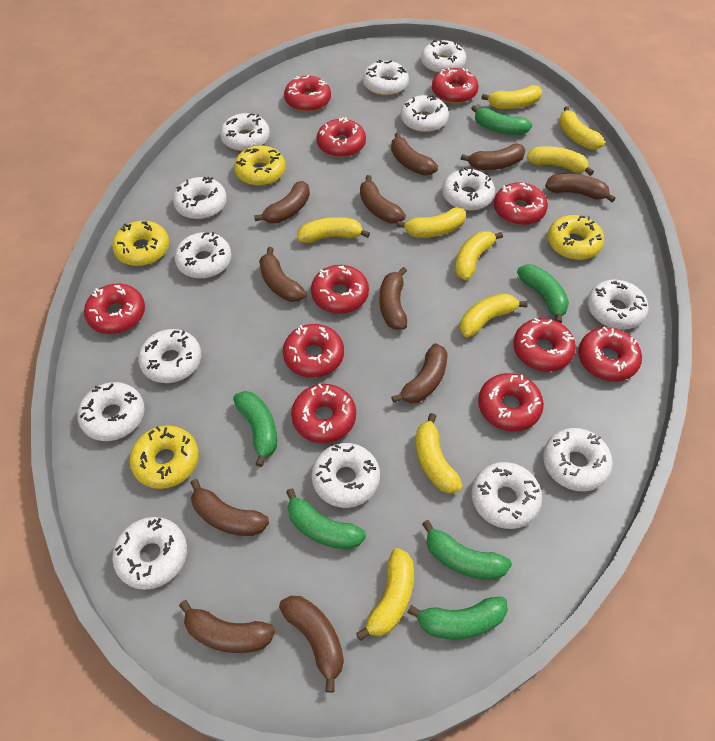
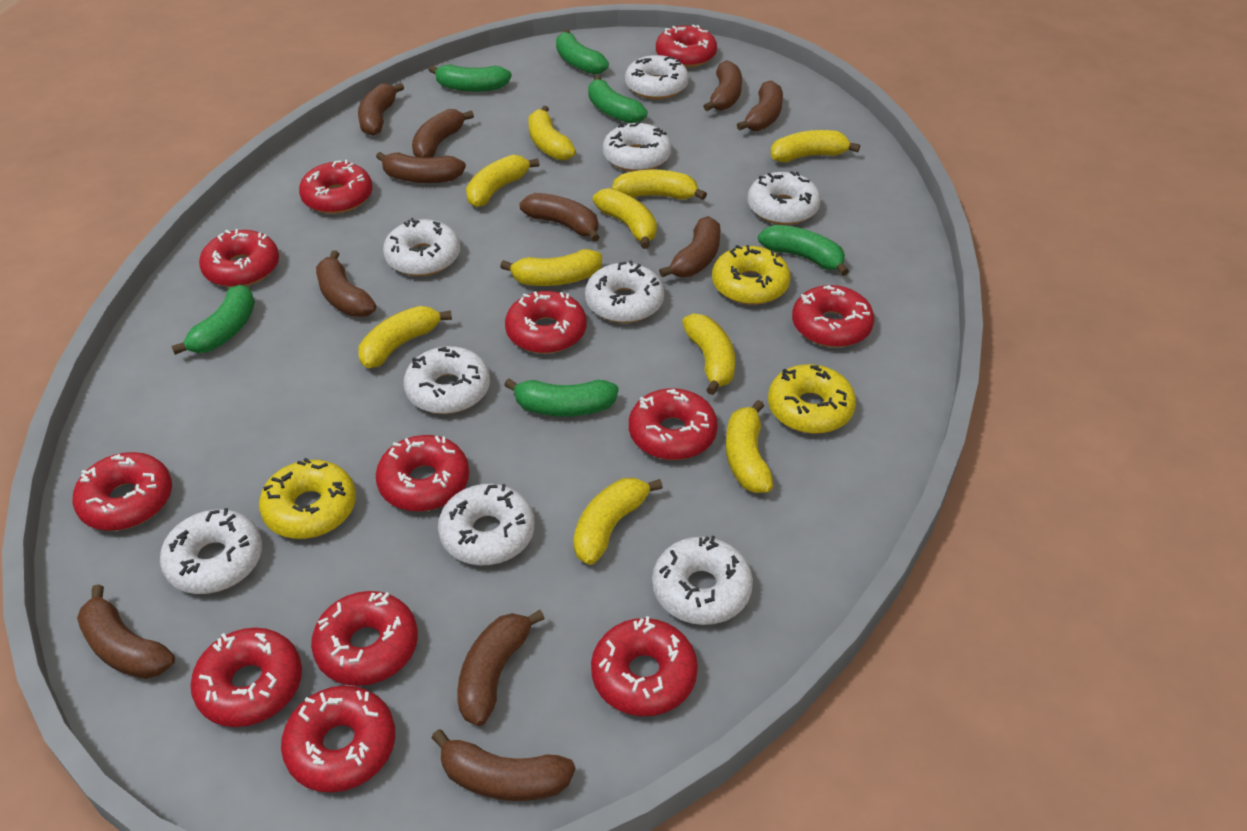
red donut: [84,284,145,334] [283,324,344,378] [284,75,331,112] [291,383,356,443] [311,265,369,314] [317,117,366,157] [432,68,479,104] [478,373,544,431] [494,182,548,225] [513,318,576,372] [578,326,642,381] = 11 -> [72,452,172,531] [190,628,302,727] [199,229,279,287] [281,685,395,793] [299,160,373,214] [311,591,418,686] [376,435,469,511] [505,291,587,354] [591,616,698,716] [629,388,718,460] [656,24,717,68] [792,285,874,347] = 12
white donut: [77,382,145,441] [112,517,187,590] [138,329,201,383] [173,177,227,219] [174,232,231,279] [220,113,270,151] [312,443,380,508] [363,60,409,96] [401,95,449,133] [421,39,466,74] [442,167,495,211] [471,462,542,529] [543,428,613,492] [587,280,649,330] = 14 -> [160,508,262,594] [383,218,460,276] [404,346,490,414] [438,484,535,565] [585,260,664,323] [603,122,671,172] [625,55,689,99] [652,535,753,625] [747,171,821,225] = 9
yellow banana: [297,217,370,243] [356,548,414,641] [397,207,466,238] [416,413,463,494] [455,231,503,280] [460,293,528,337] [481,85,542,109] [527,146,594,176] [559,106,605,150] = 9 -> [358,306,452,368] [466,155,540,207] [500,249,602,286] [528,106,576,160] [573,478,663,565] [593,188,657,249] [611,170,707,200] [682,313,735,395] [726,400,773,493] [771,130,860,162] = 10
yellow donut: [112,221,169,266] [130,425,199,489] [234,145,285,186] [548,215,604,260] = 4 -> [259,458,356,539] [712,245,791,305] [768,364,856,434] = 3

